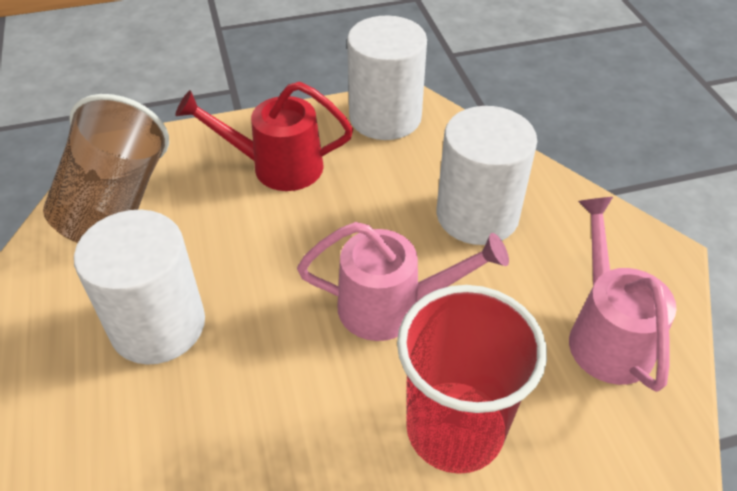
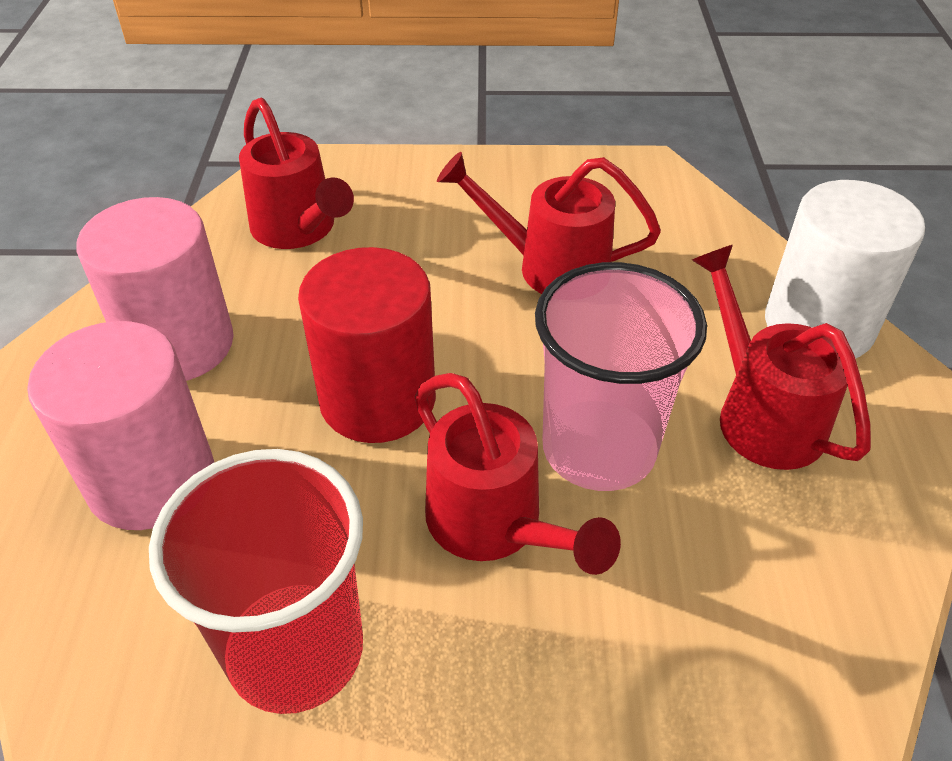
brown cup: [43,94,169,243] = 1 -> none = 0
pink cup: none = 0 -> [535,262,707,491] = 1
pink cylinder: none = 0 -> [27,321,214,530] [76,197,234,381] = 2
pink watering can: [297,222,509,341] [569,197,677,392] = 2 -> none = 0
red cylinder: none = 0 -> [298,247,436,443] = 1
red watering can: [175,82,353,191] = 1 -> [239,98,354,249] [415,373,621,575] [437,152,661,294] [692,245,871,470] = 4
white cylinder: [74,210,205,365] [347,16,427,140] [437,106,537,245] = 3 -> [765,180,925,359] = 1

